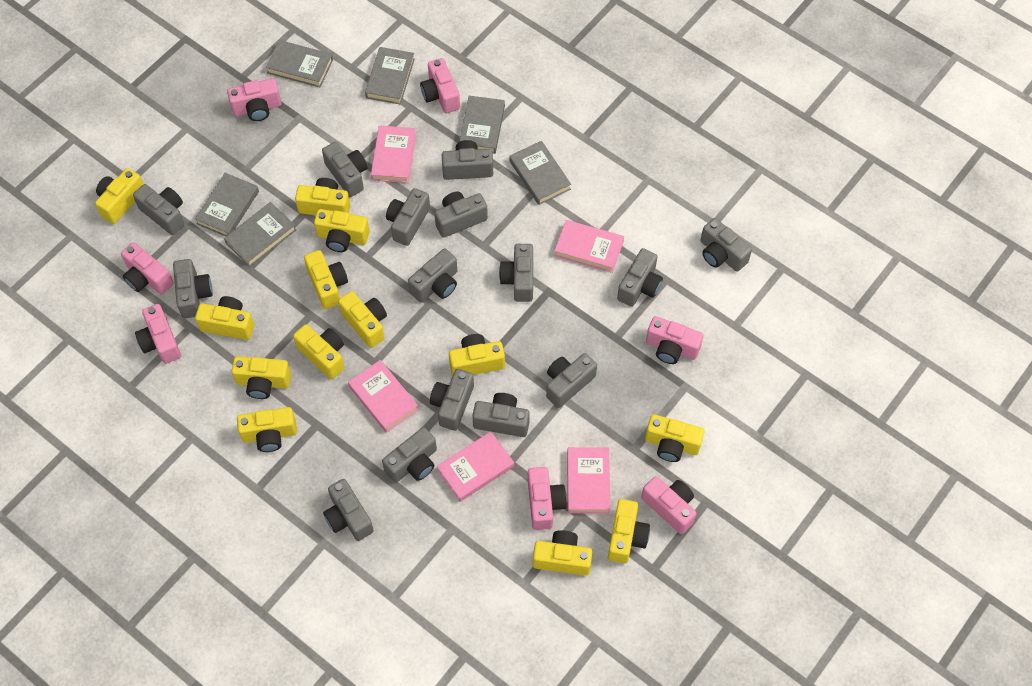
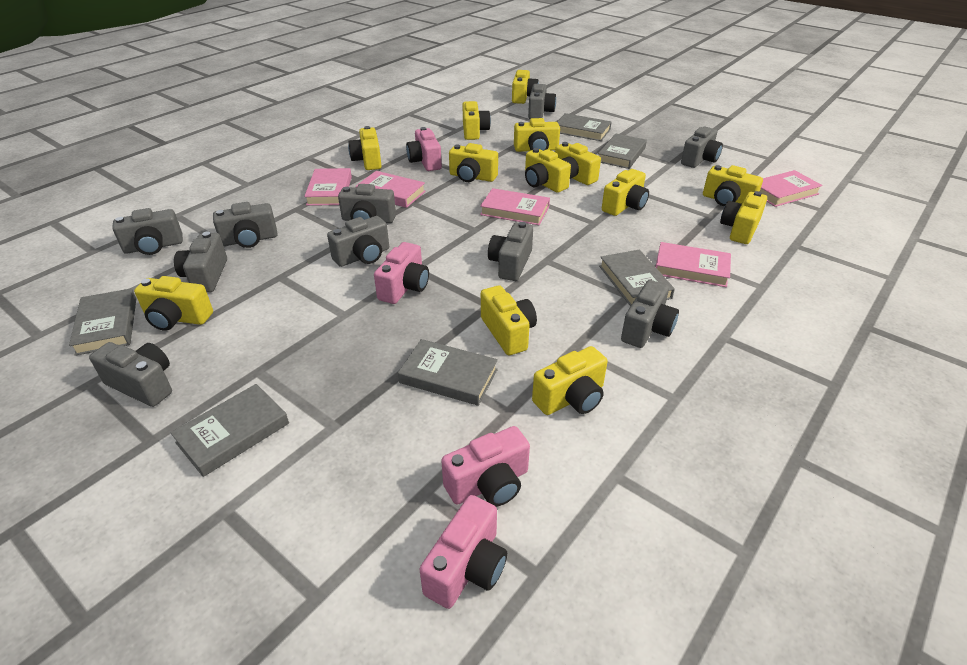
grey camera: [133,184,184,235] [173,259,213,318] [322,142,367,197] [323,479,374,541] [382,427,437,483] [386,188,430,246] [408,248,457,303] [430,369,474,431] [435,192,488,238] [442,140,493,180] [472,393,530,437] [499,244,533,302] [546,353,597,408] [617,248,663,307] [700,218,752,272] = 15 -> [89,342,172,407] [112,208,183,255] [174,232,227,293] [213,202,278,248] [327,216,389,267] [338,184,396,223] [488,222,533,281] [528,84,556,119] [621,280,679,348] [681,127,723,168] = 10
pink camera: [121,242,174,294] [135,304,181,364] [227,78,281,121] [420,58,460,113] [528,467,567,530] [641,476,697,534] [646,316,703,364] = 7 -> [374,242,429,304] [406,127,442,171] [419,495,507,609] [441,426,530,507] = 4

